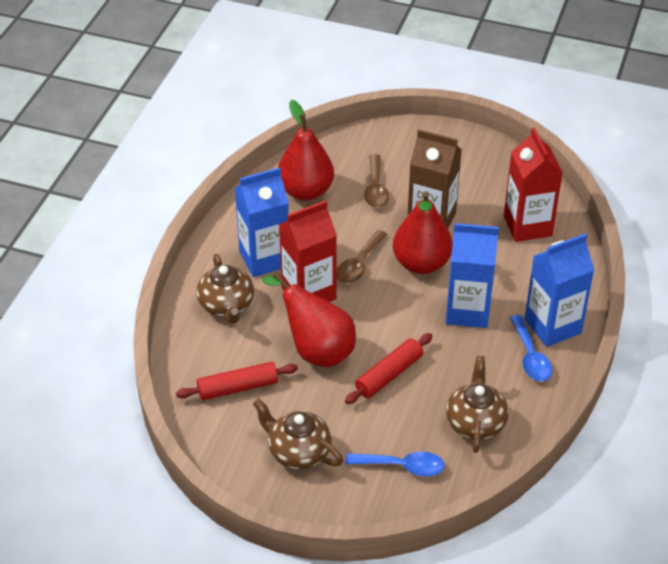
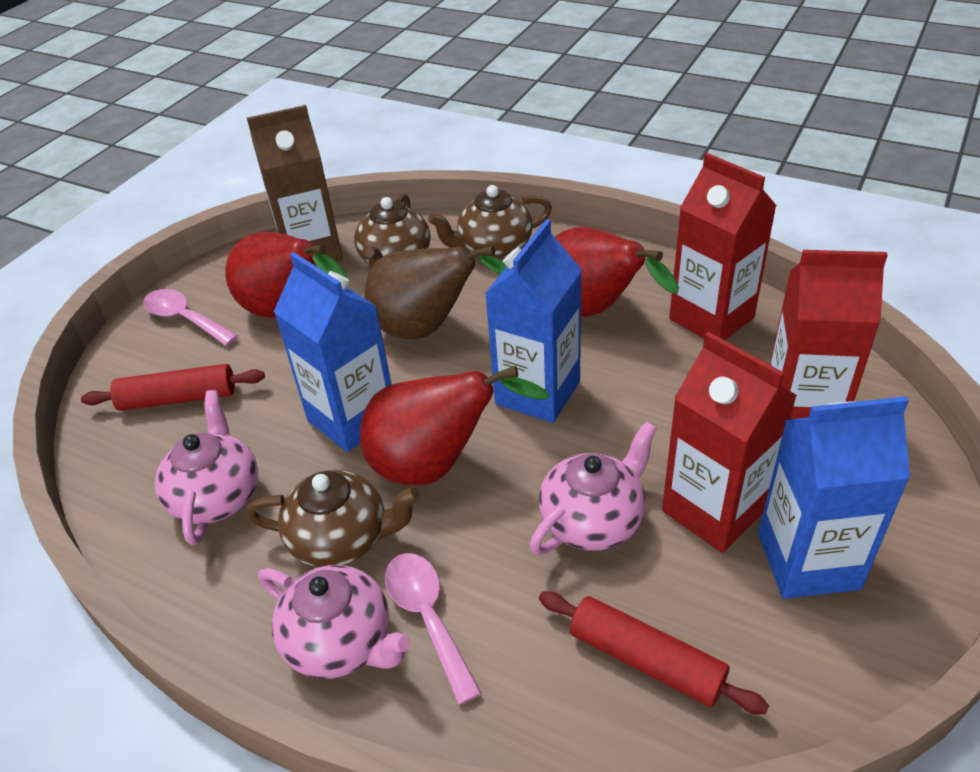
blue spoon: [346,451,445,476] [510,315,552,381] = 2 -> none = 0
brown pear: none = 0 -> [364,246,507,339] = 1
brown spoon: [336,230,387,283] [364,154,389,208] = 2 -> none = 0
pink spoon: none = 0 -> [143,289,238,346] [385,553,482,705] = 2
pink teapot: none = 0 -> [155,390,258,545] [258,565,411,679] [530,422,657,555] = 3
red carton: [279,200,337,302] [504,127,563,242] = 2 -> [662,332,797,553] [669,153,777,340] [770,250,888,419] = 3

